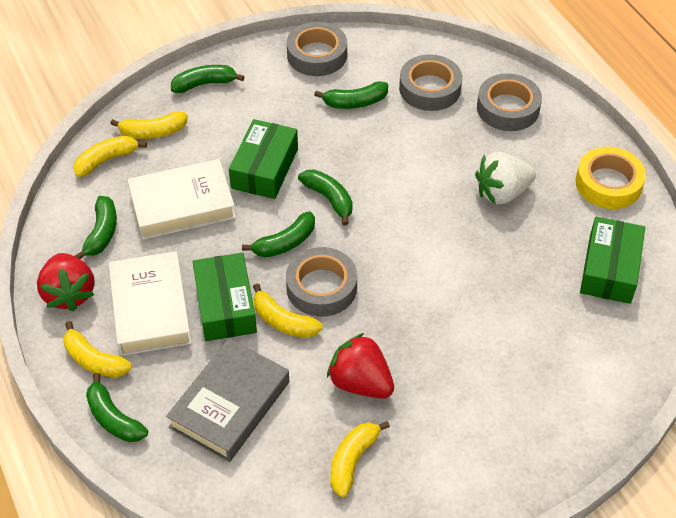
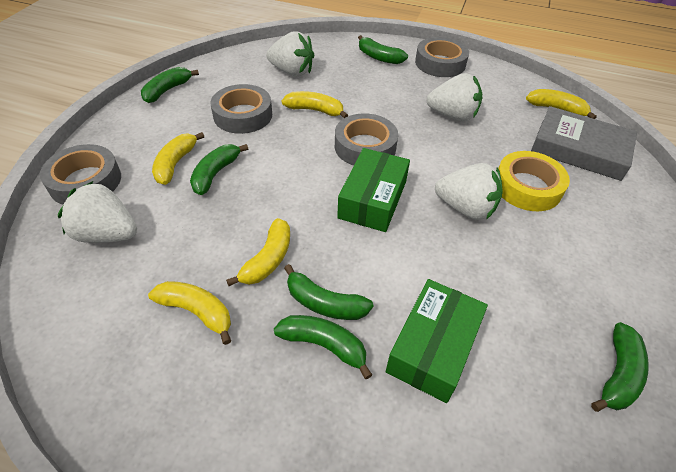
green box: [192,253,257,341] [229,119,298,199] [580,217,645,304] = 3 -> [337,148,410,232] [386,279,488,403] = 2
red strawberry: [37,253,95,311] [327,333,394,399] = 2 -> none = 0
white book: [109,251,192,356] [128,159,236,240] = 2 -> none = 0
white strawberry: [475,152,536,204] = 1 -> [58,181,137,243] [266,31,314,76] [426,73,482,121] [435,163,503,220] = 4

